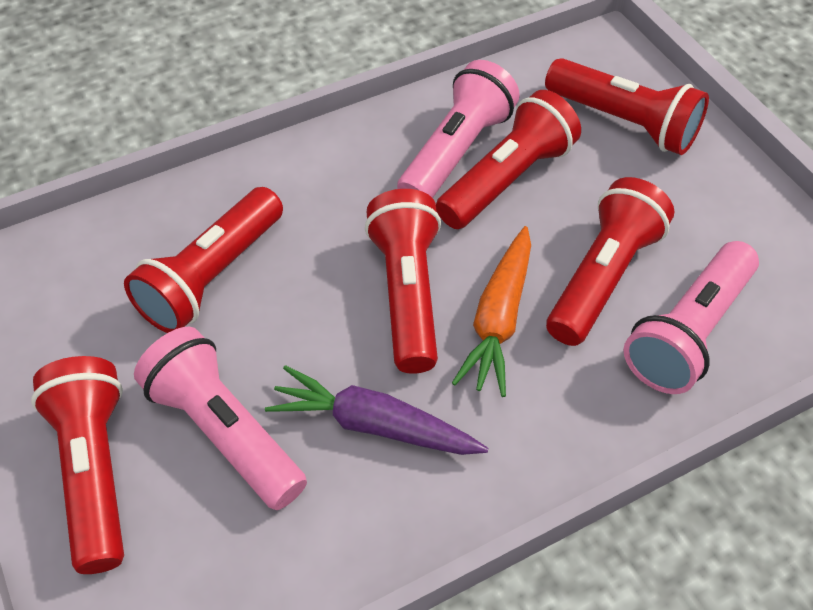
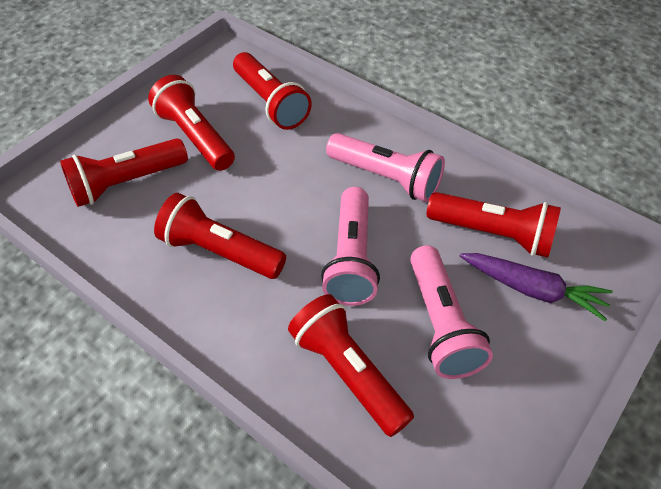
orange carrot: [452,226,531,397] = 1 -> none = 0

